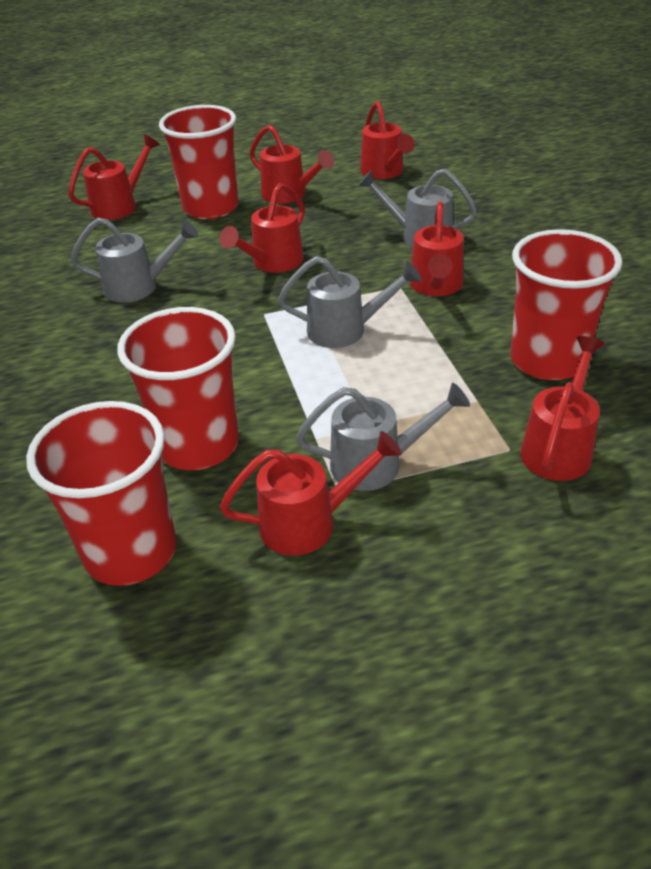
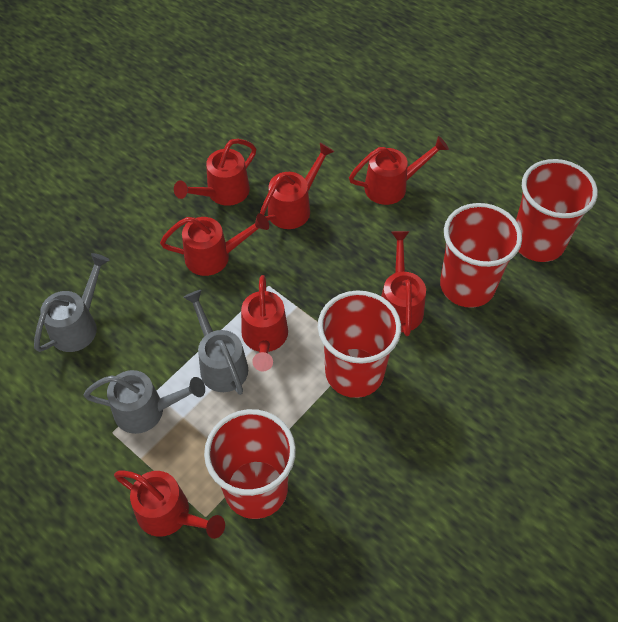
grey watering can: [71,218,199,303] [278,256,421,348] [296,383,470,491] [358,169,477,247] = 4 -> [34,253,110,352] [84,370,205,434] [183,290,248,395] = 3

